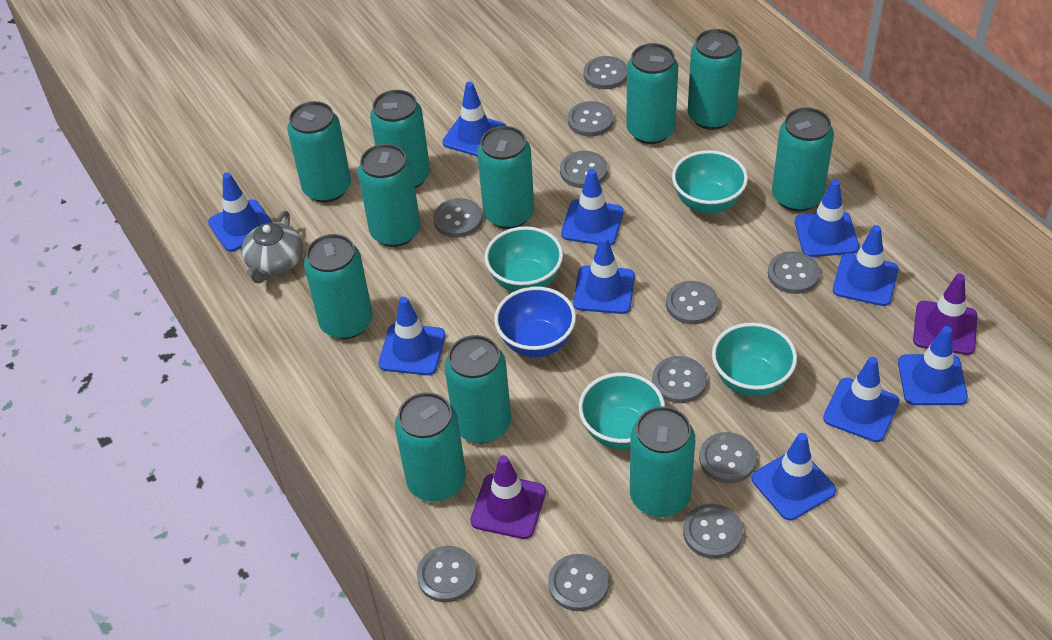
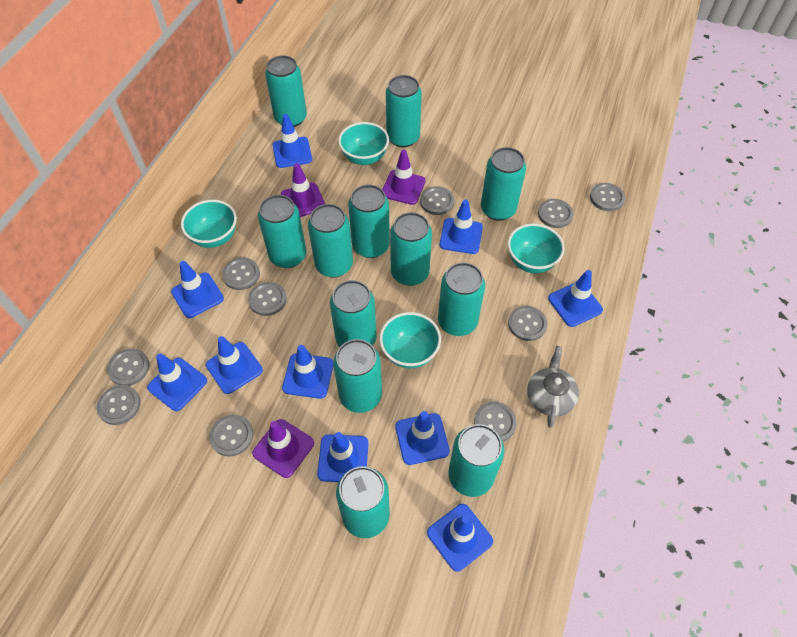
blue bowl: [494,286,576,357] = 1 -> none = 0
grey button: [417,546,477,602] [433,198,482,238] [548,554,609,611] [560,151,607,188] [568,101,614,137] [583,56,627,89] [652,356,707,403] [666,281,718,324] [683,504,743,559] [699,432,757,483] [768,251,820,294] = 11 -> [97,385,141,425] [107,348,150,386] [210,415,253,457] [222,258,260,290] [248,282,287,316] [420,186,454,215] [474,402,517,442] [508,306,548,341] [538,199,573,228] [590,183,625,211] = 10
purple traffic cone: [470,455,546,539] [913,274,977,355] = 2 -> [252,419,314,478] [281,163,325,217] [382,150,426,205] = 3
turquoise can: [287,101,351,203] [304,234,373,339] [358,144,421,247] [370,90,430,188] [395,392,466,502] [445,335,511,443] [477,126,534,229] [626,43,678,144] [630,406,695,517] [688,29,742,130] [772,107,834,211] = 11 -> [258,195,306,268] [265,55,307,127] [308,204,353,277] [330,280,376,347] [333,339,382,413] [336,466,390,538] [348,185,390,258] [386,75,422,148] [390,212,432,286] [438,262,485,336] [448,424,504,497] [481,147,526,221] = 12

